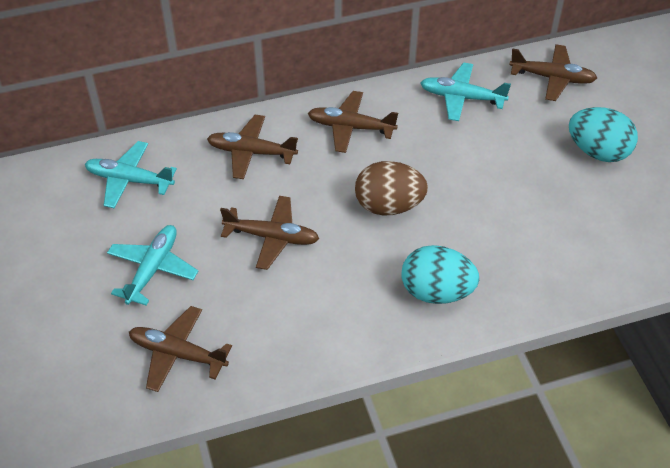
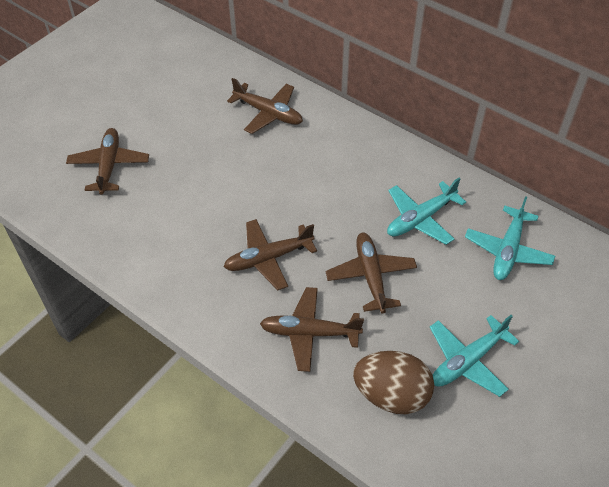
turquoise egg: [401,245,479,304] [569,107,638,162] = 2 -> none = 0

